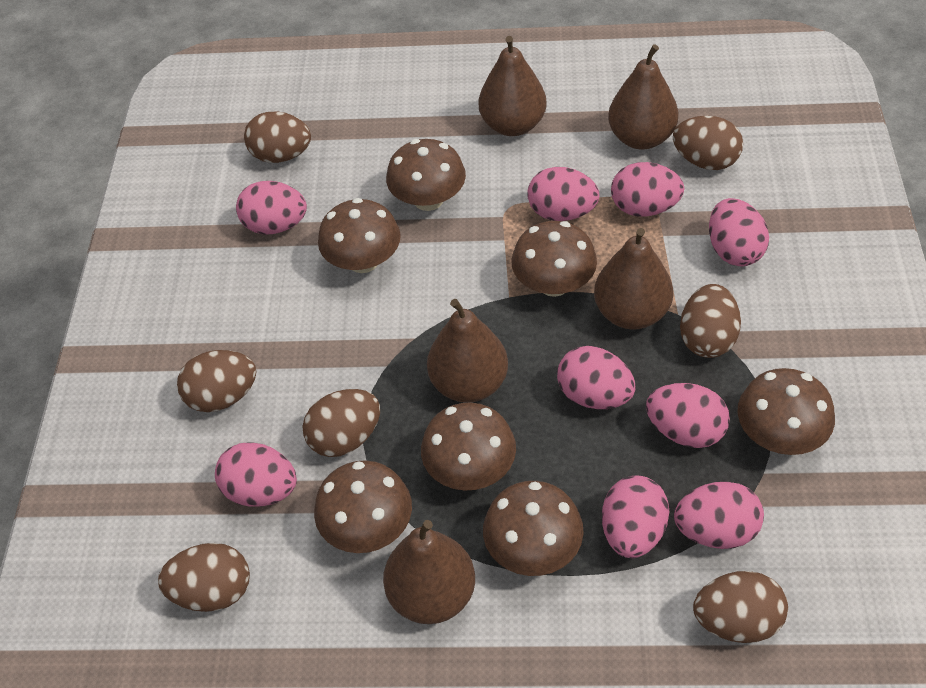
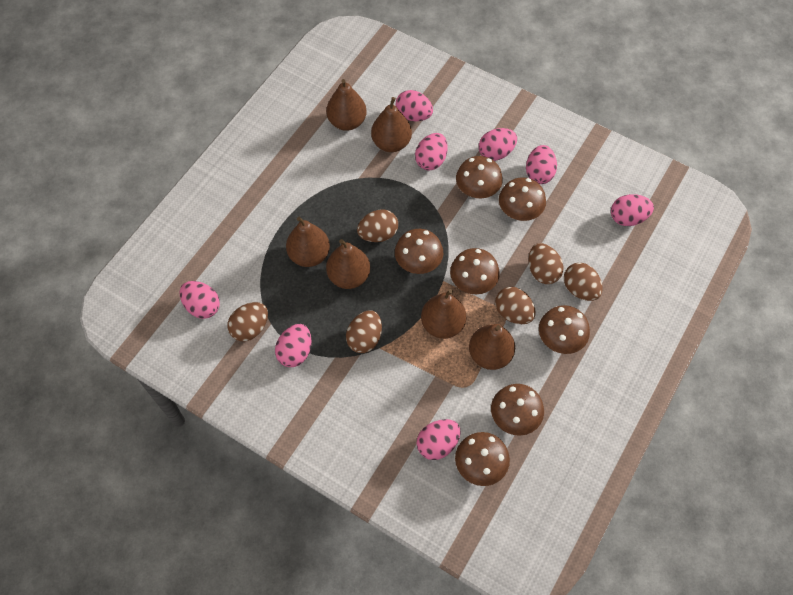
brown egg: [158,543,250,612] [177,350,256,412] [244,111,311,163] [302,389,380,457] [673,116,743,170] [680,284,741,358] [693,571,788,643] = 7 -> [227,302,268,341] [346,310,382,353] [357,209,398,242] [495,287,536,324] [528,243,564,284] [564,263,603,301] = 6
brown pear: [383,520,475,624] [427,299,508,403] [479,36,547,136] [594,228,673,330] [608,44,679,149] = 5 -> [286,217,330,267] [326,79,367,131] [326,239,370,289] [371,97,412,152] [421,289,466,339] [469,324,515,370] = 6
pink egg: [215,442,297,507] [236,181,307,234] [527,167,599,221] [557,346,636,409] [602,475,669,558] [611,162,685,216] [646,383,730,448] [674,482,764,549] [709,198,769,266] = 9 -> [180,281,220,319] [275,324,312,367] [396,90,433,121] [415,133,448,171] [417,419,461,460] [479,128,517,161] [526,145,557,184] [611,194,654,226] = 8

